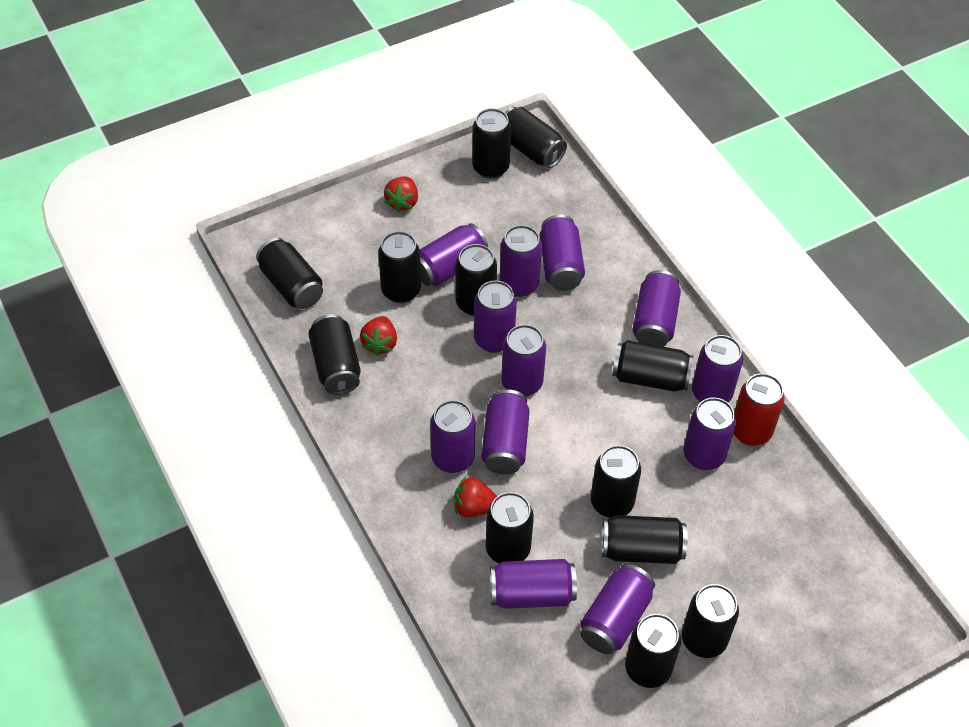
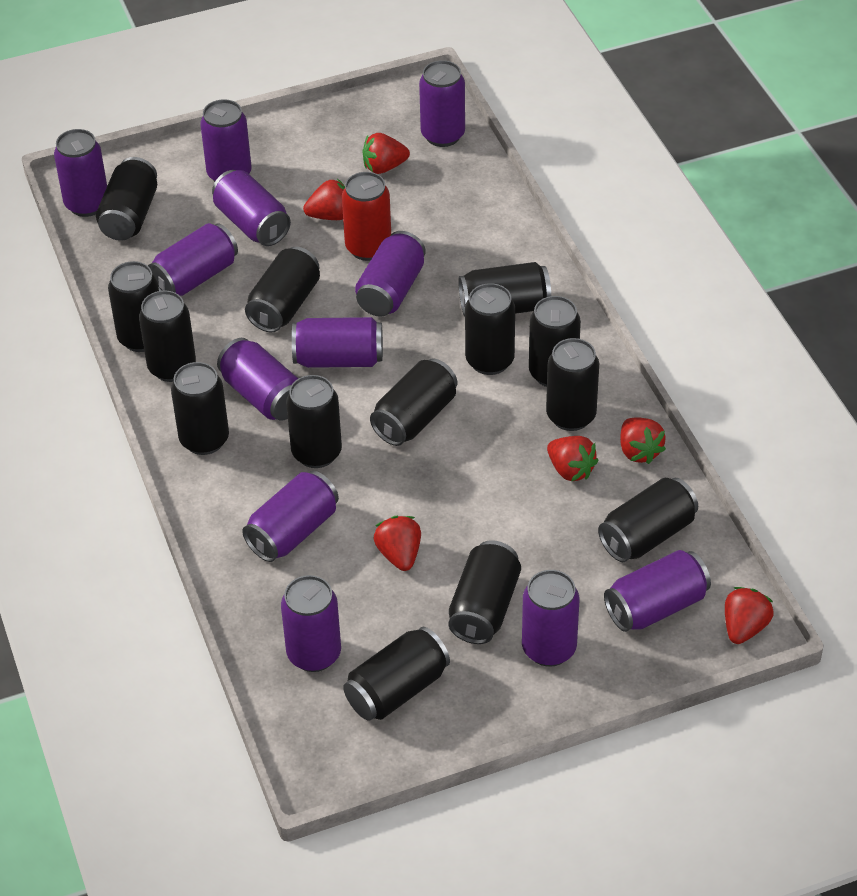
black can: [256,238,323,309] [308,314,361,395] [378,231,421,303] [455,244,497,316] [472,108,511,179] [486,492,534,563] [505,107,567,168] [591,445,641,518] [601,515,688,564] [612,340,693,392] [625,614,681,688] [682,584,739,658] = 12 -> [96,157,157,241] [108,261,159,352] [139,290,196,382] [171,362,229,455] [245,247,320,332] [286,375,342,468] [343,627,450,721] [370,358,458,446] [448,540,521,644] [458,262,551,316] [465,283,515,375] [529,296,581,387] [546,338,599,431] [598,478,698,562] = 14
red strawberry: [360,316,397,356] [384,176,418,213] [454,477,497,517] = 3 -> [303,179,345,220] [362,133,410,174] [374,516,421,571] [547,436,599,481] [620,417,666,464] [725,587,774,644] = 6

